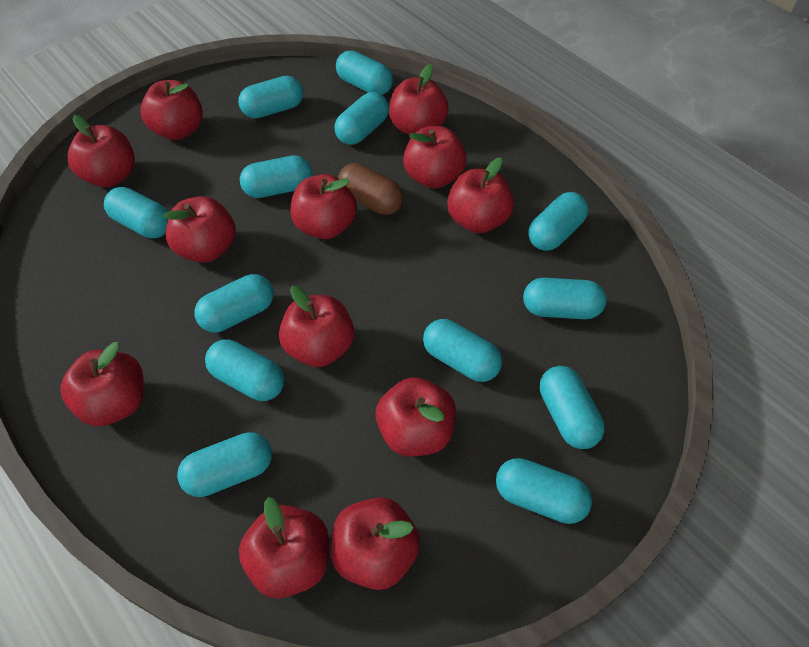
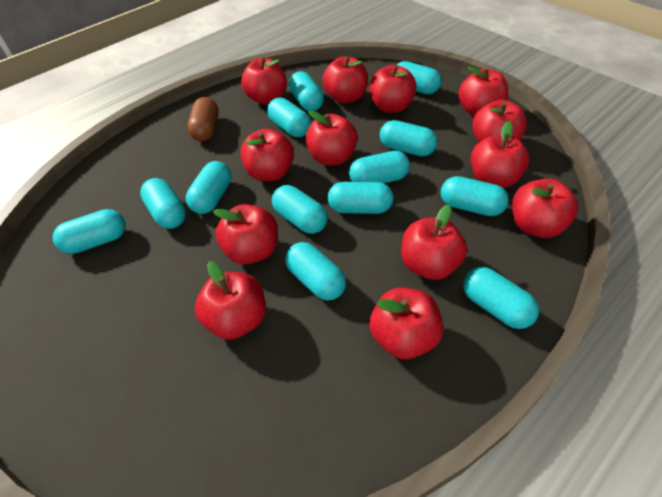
red apple: [60,342,144,426] [67,115,135,187] [140,80,203,140] [163,196,236,263] [239,497,329,598] [279,286,354,367] [291,174,357,239] [331,497,420,590] [376,377,456,456] [389,64,449,135] [403,126,467,189] [447,157,514,233] = 12 -> [195,261,266,340] [213,204,278,264] [240,129,294,181] [241,57,287,105] [305,110,358,165] [322,56,368,104] [369,65,417,113] [369,288,443,359] [401,205,467,280] [458,66,508,117] [471,121,529,188] [472,100,527,143] [512,179,578,238] = 13

